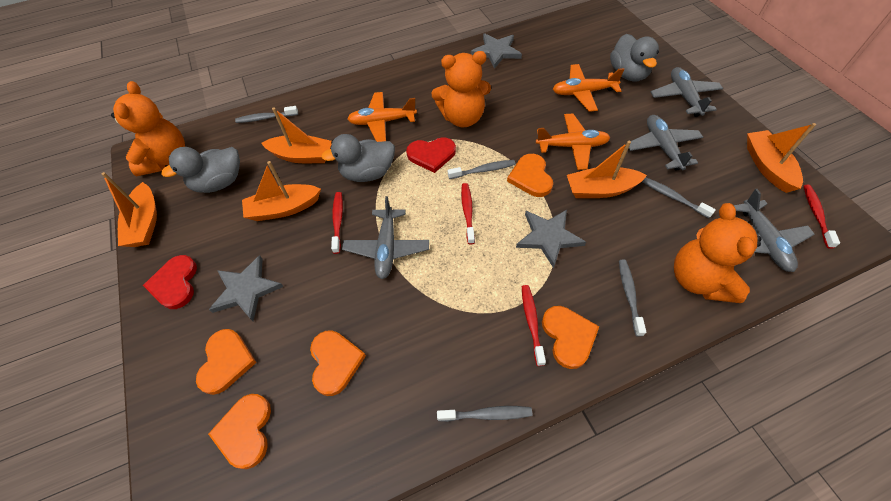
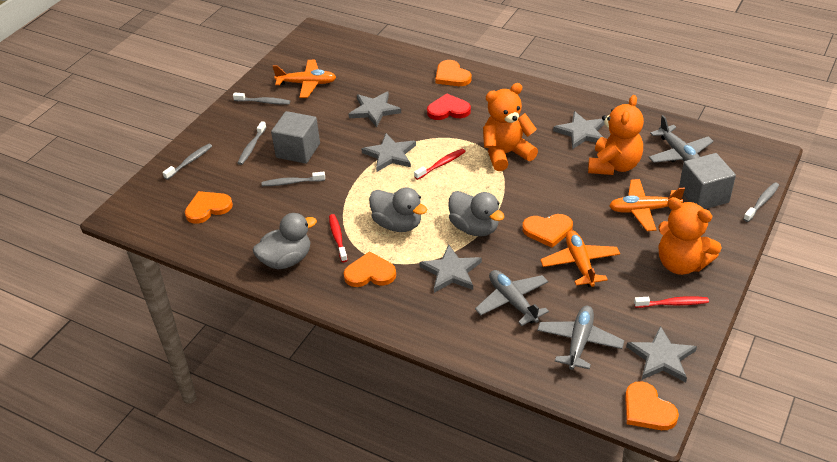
grey cube: none = 0 -> [271,111,320,164] [679,153,736,209] = 2
grey plane: [342,196,429,279] [626,115,703,171] [651,67,723,117] [734,189,815,272] = 4 -> [475,270,549,326] [537,306,624,370] [648,115,714,163] = 3
grey star: [209,255,284,321] [471,33,522,69] [516,210,586,268] = 3 -> [349,92,401,127] [362,133,416,172] [419,245,482,293] [553,111,604,149] [626,326,697,382] = 5
orange boat: [102,172,157,247] [242,161,321,221] [261,107,332,163] [567,141,647,198] [747,123,816,193] = 5 -> none = 0
red heart: [143,255,197,309] [406,137,456,173] = 2 -> [427,93,471,120] = 1
red toothbrush: [331,192,343,254] [461,183,475,245] [522,285,546,366] [803,185,840,249] = 4 -> [329,214,348,262] [414,149,466,180] [634,296,709,308] = 3

